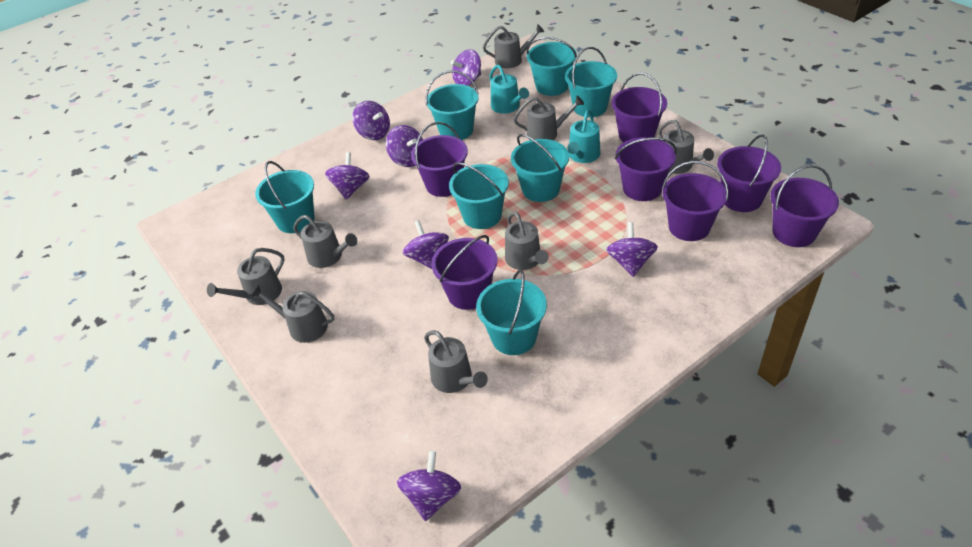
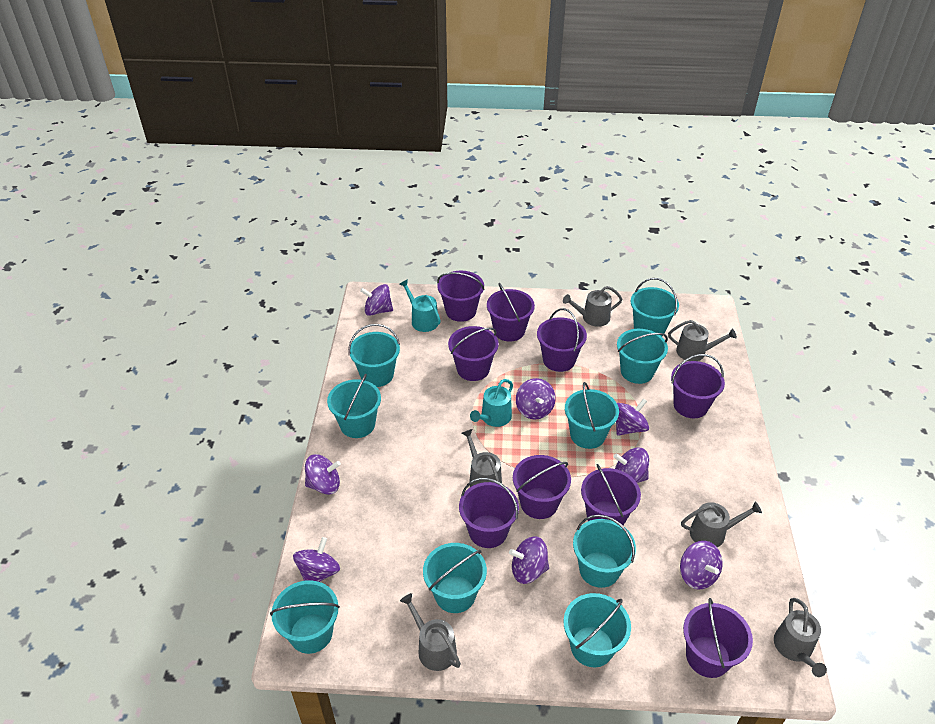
grey watering can: [207,248,284,305] [250,285,334,343] [293,215,357,268] [424,330,488,393] [483,24,544,69] [505,211,548,270] [513,96,584,140] [658,120,714,174] = 8 -> [400,593,461,671] [462,429,502,487] [563,286,622,327] [668,320,737,361] [681,502,762,547] [774,598,827,677] = 6
purple bucket: [411,122,468,197] [431,235,498,310] [612,73,667,142] [615,137,677,201] [662,161,729,241] [717,135,781,212] [770,165,839,247] = 7 -> [437,271,485,322] [448,326,499,381] [459,478,519,548] [487,283,535,342] [513,455,571,519] [537,308,587,372] [581,464,641,525] [671,354,725,418] [683,598,753,678] = 9
purple spinning top: [325,152,370,200] [352,101,390,140] [386,125,423,167] [397,450,461,521] [403,220,449,269] [451,49,481,86] [606,222,658,277] = 7 -> [293,537,340,582] [305,454,341,495] [360,284,393,316] [509,536,549,584] [516,378,556,419] [614,448,649,483] [616,398,649,436] [680,541,722,590] = 8
turquoise bucket: [255,161,315,233] [425,70,479,140] [449,162,509,229] [476,269,547,355] [511,134,569,202] [526,37,577,96] [565,47,617,117] = 7 -> [270,580,340,654] [327,374,381,438] [348,324,400,387] [423,543,487,613] [564,593,631,667] [565,382,619,449] [573,515,636,588] [617,329,668,384] [631,278,679,336] = 9

